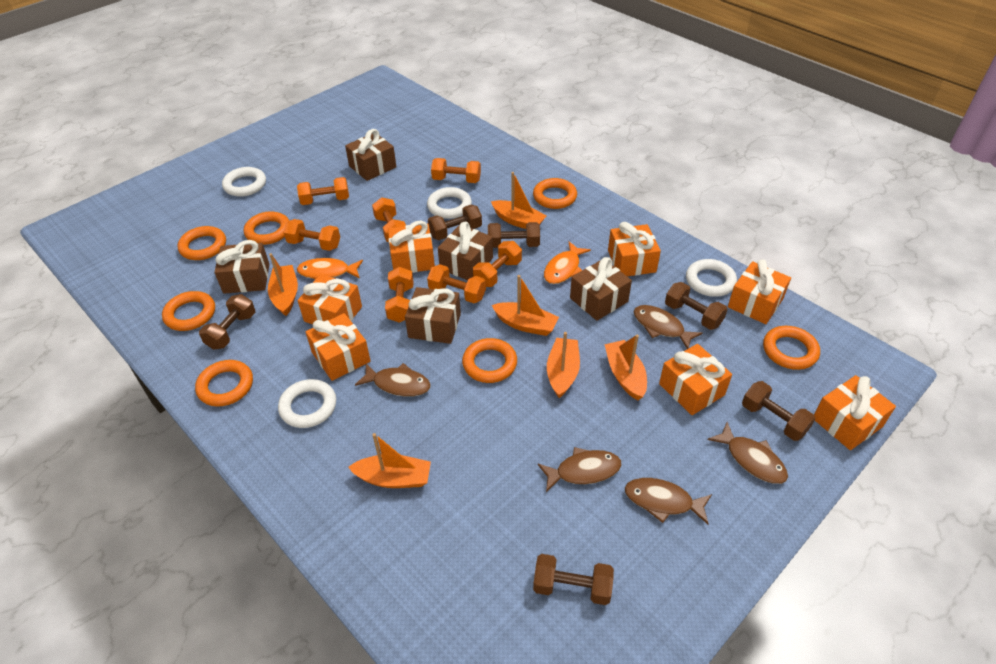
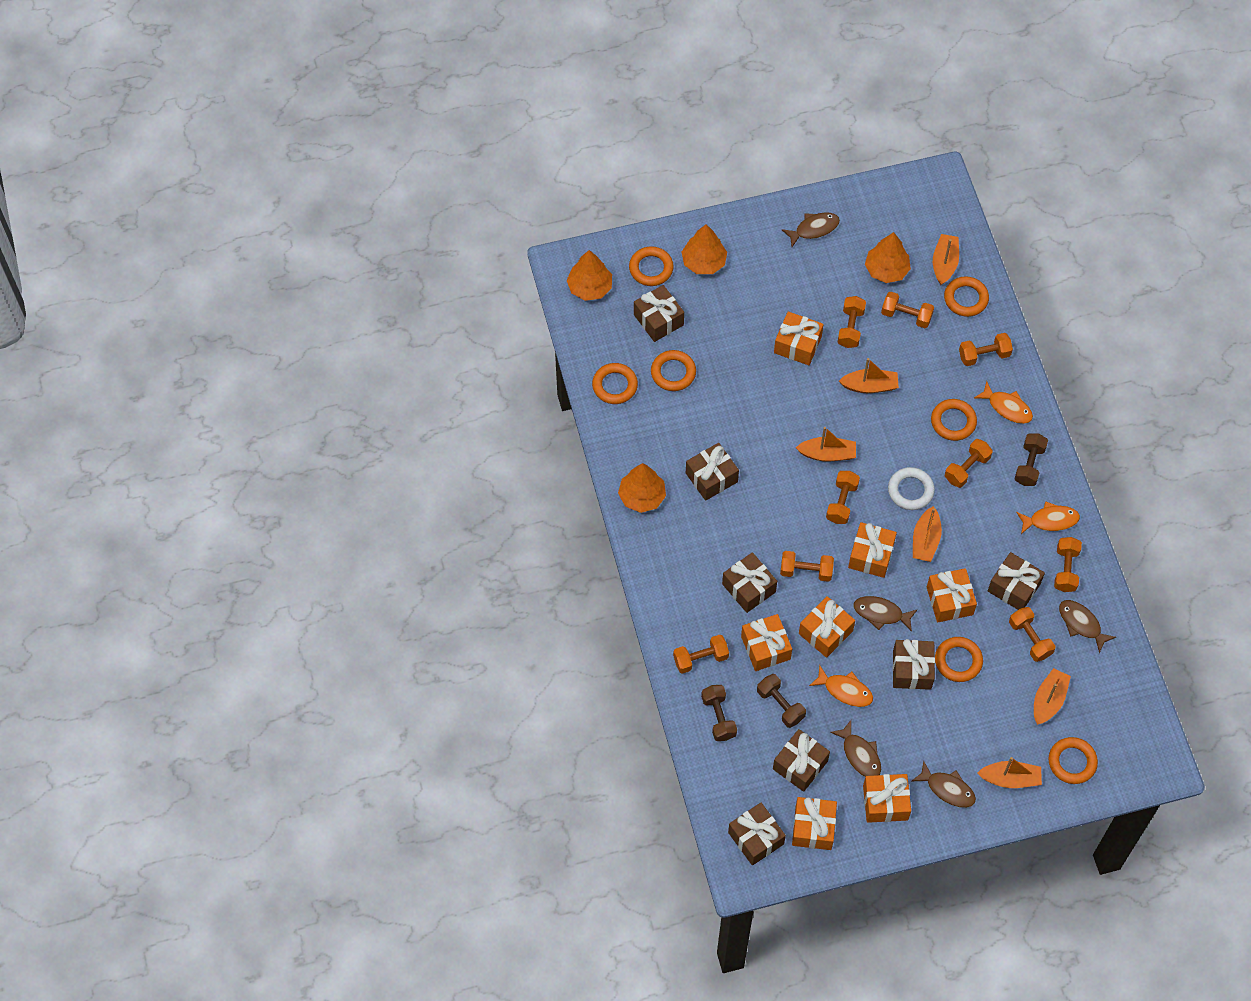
brown dumbbell: [199,294,255,350] [428,205,482,240] [488,222,540,248] [533,554,614,605] [665,282,728,330] [742,381,815,441] = 6 -> [701,685,737,741] [757,674,806,728] [1014,433,1048,486] = 3
brown gift: [214,240,269,294] [345,129,396,181] [405,287,461,344] [438,222,493,280] [570,257,632,321] = 5 -> [634,285,684,342] [686,443,739,501] [722,552,777,613] [728,803,786,865] [773,729,830,792] [893,639,935,690] [988,552,1045,610] = 7
orange dumbbell: [283,219,340,251] [297,177,349,205] [372,197,406,242] [385,267,414,323] [427,264,486,303] [431,158,481,183] [473,241,522,287] = 7 -> [673,635,729,674] [780,551,834,582] [826,471,860,524] [838,296,866,348] [881,292,934,328] [945,439,993,488] [959,333,1013,366] [1009,607,1055,662] [1054,537,1082,592] = 9
orange fish: [297,258,363,279] [544,242,591,284] = 2 -> [809,665,873,707] [974,381,1033,424] [1016,501,1080,534] = 3
orange tree: none = 0 -> [566,250,612,301] [618,463,666,513] [682,224,727,274] [865,232,911,283] = 4
white ring: [222,167,266,197] [278,379,336,428] [427,187,472,219] [686,259,737,297] = 4 -> [888,467,935,510] = 1

